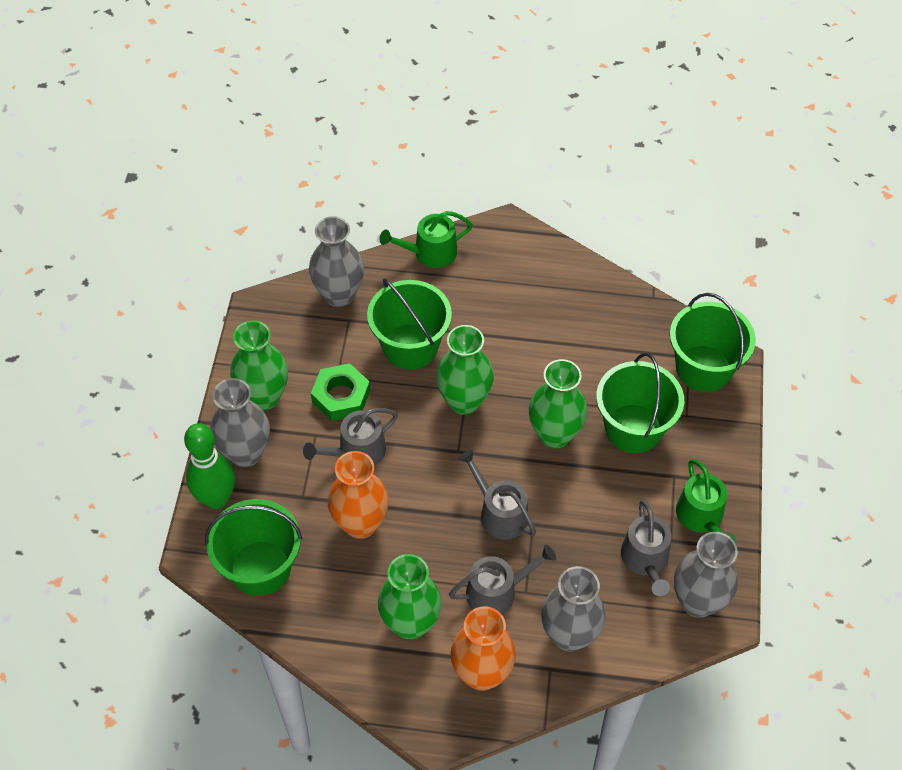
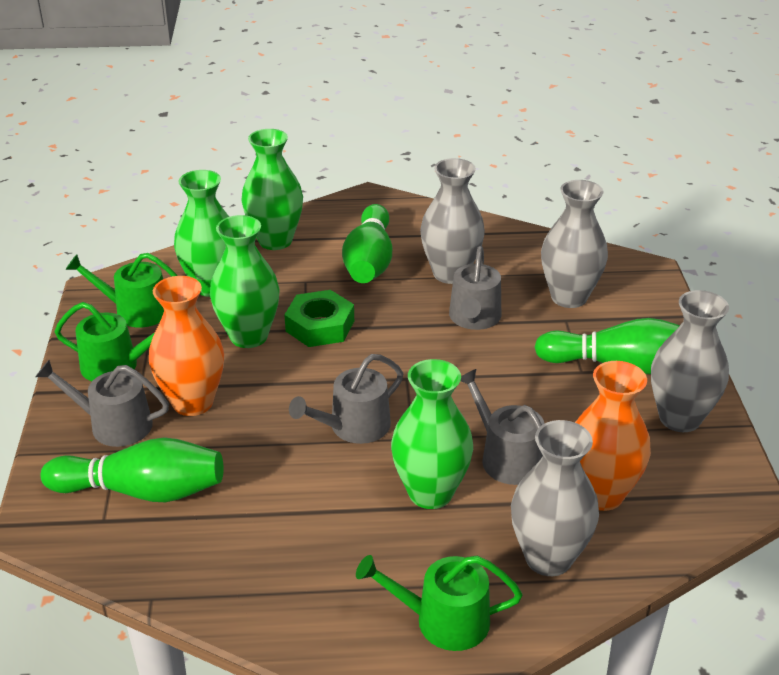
green bowling pin: [184,423,235,509] = 1 -> [41,437,224,502] [342,204,392,283] [535,318,680,374] = 3
green bucket: [205,499,302,596] [367,278,452,370] [596,353,684,453] [670,293,756,392] = 4 -> none = 0
green watering can: [380,211,473,268] [676,459,736,544] = 2 -> [54,302,161,381] [65,253,178,328] [356,555,522,651] = 3

